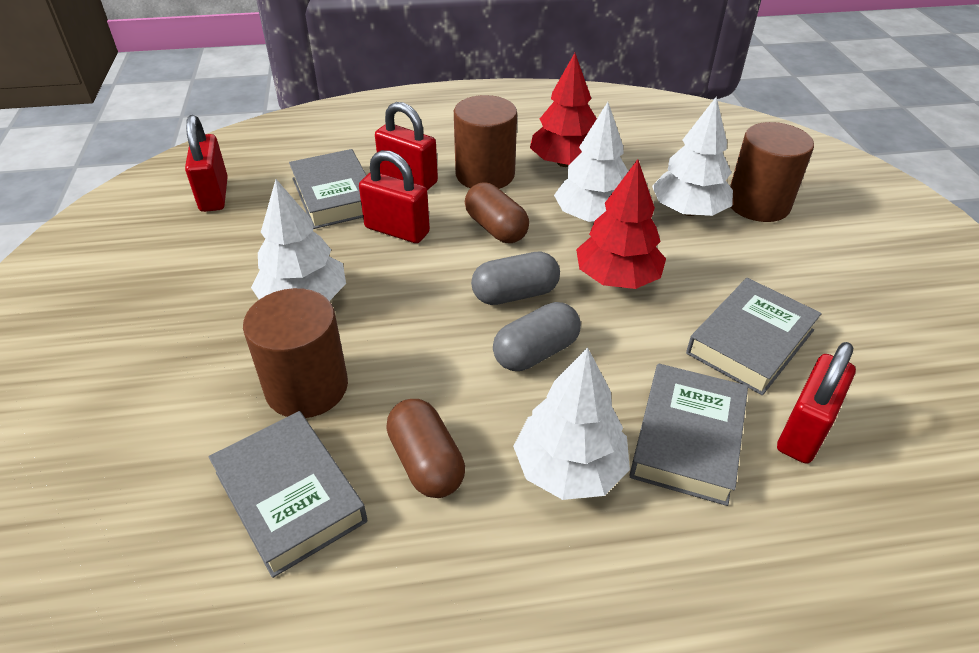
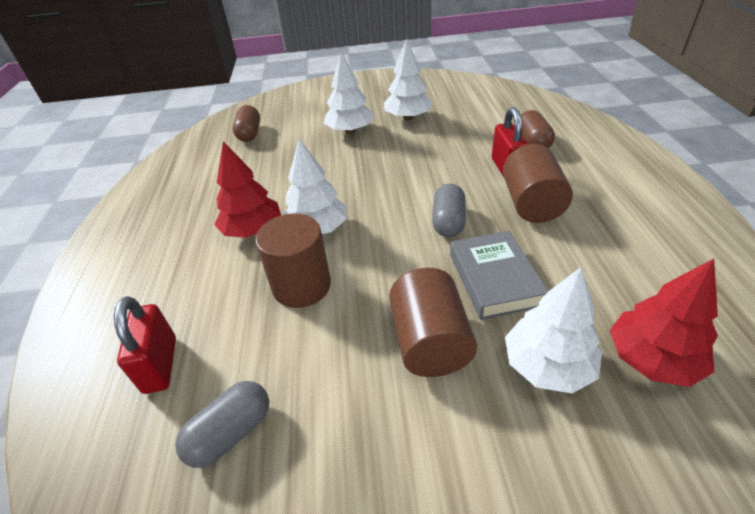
grey book: [209,411,367,578] [289,149,367,229] [629,363,748,506] [686,278,822,395] = 4 -> [450,231,548,320] = 1
red padlock: [185,115,228,212] [359,150,430,243] [375,102,438,190] [777,342,856,464] = 4 -> [114,296,176,394] [492,107,528,177] = 2

